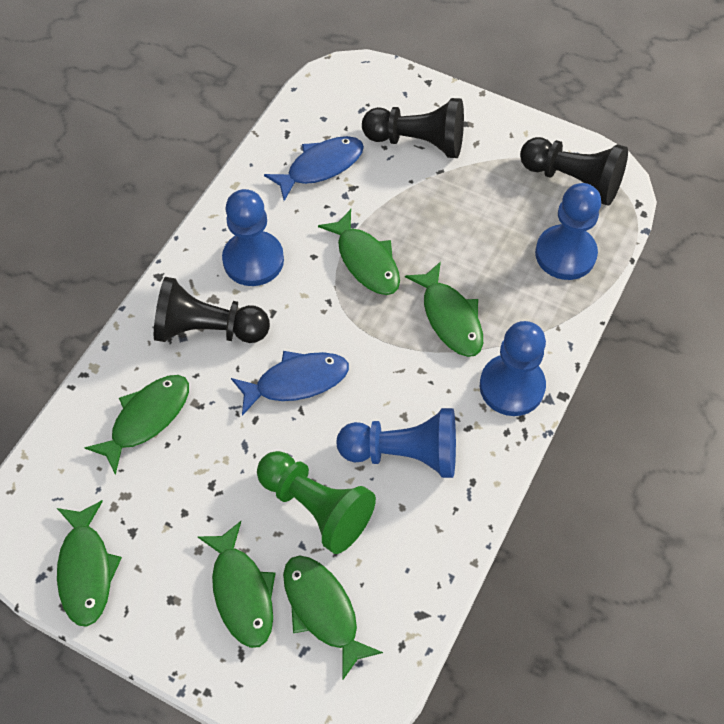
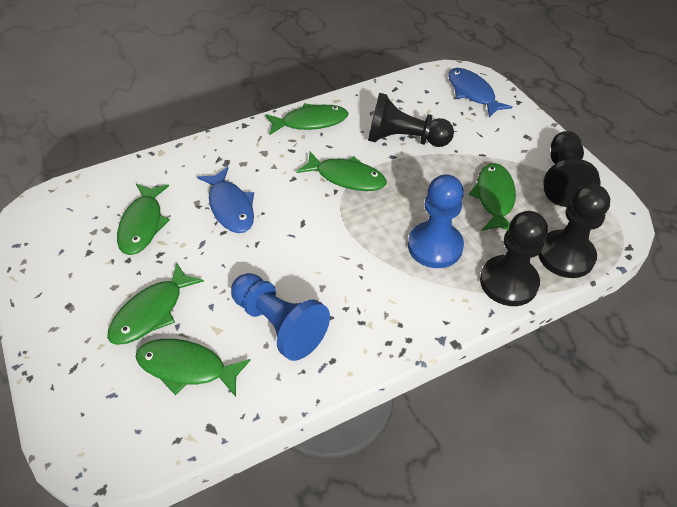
black pawn: [154,277,270,343] [362,98,464,158] [520,137,628,206] = 3 -> [368,93,454,147] [480,211,548,306] [538,184,610,278] [543,131,601,207] = 4
blue pawn: [222,189,284,286] [337,408,456,478] [480,321,546,416] [535,183,601,280] = 4 -> [231,273,330,361] [408,174,464,268] = 2
green pawn: [257,451,376,554] = 1 -> none = 0

